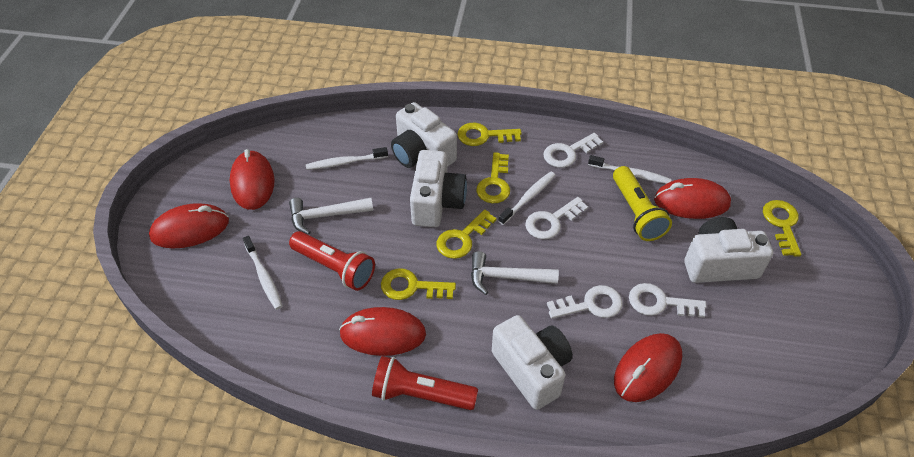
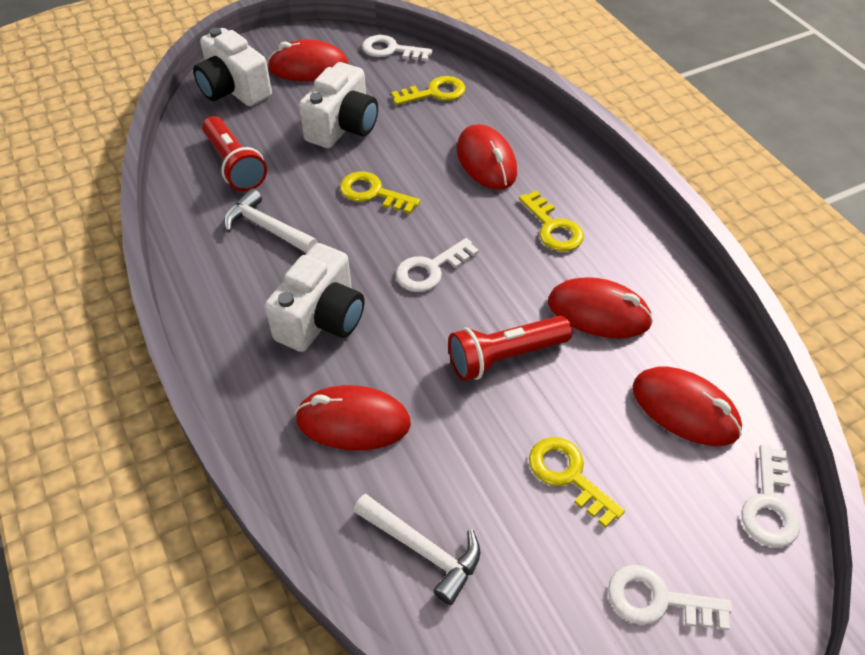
white camera: [391,102,457,168] [410,150,467,227] [492,315,573,410] [684,217,773,283] = 4 -> [193,28,272,106] [265,243,364,352] [299,62,378,148] = 3
white toothbrush: [243,236,283,310] [306,147,388,170] [499,172,555,225] [588,155,672,184] = 4 -> none = 0
yellow flashlight: [613,166,672,241] = 1 -> none = 0
yellow key: [381,268,456,300] [437,209,497,259] [458,123,521,146] [476,152,510,203] [763,200,802,257] = 5 -> [340,171,420,214] [391,76,466,105] [519,191,584,252] [529,437,625,528] = 4

